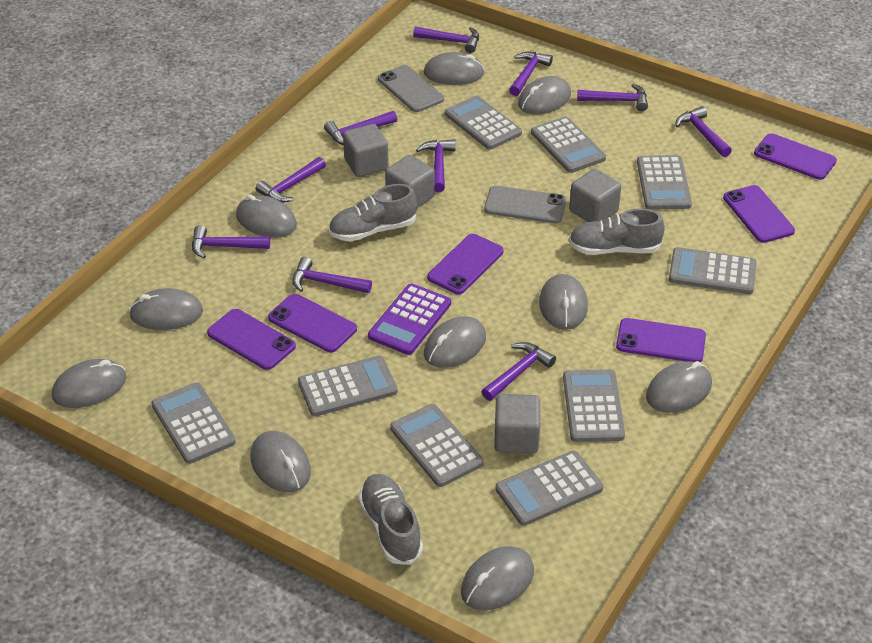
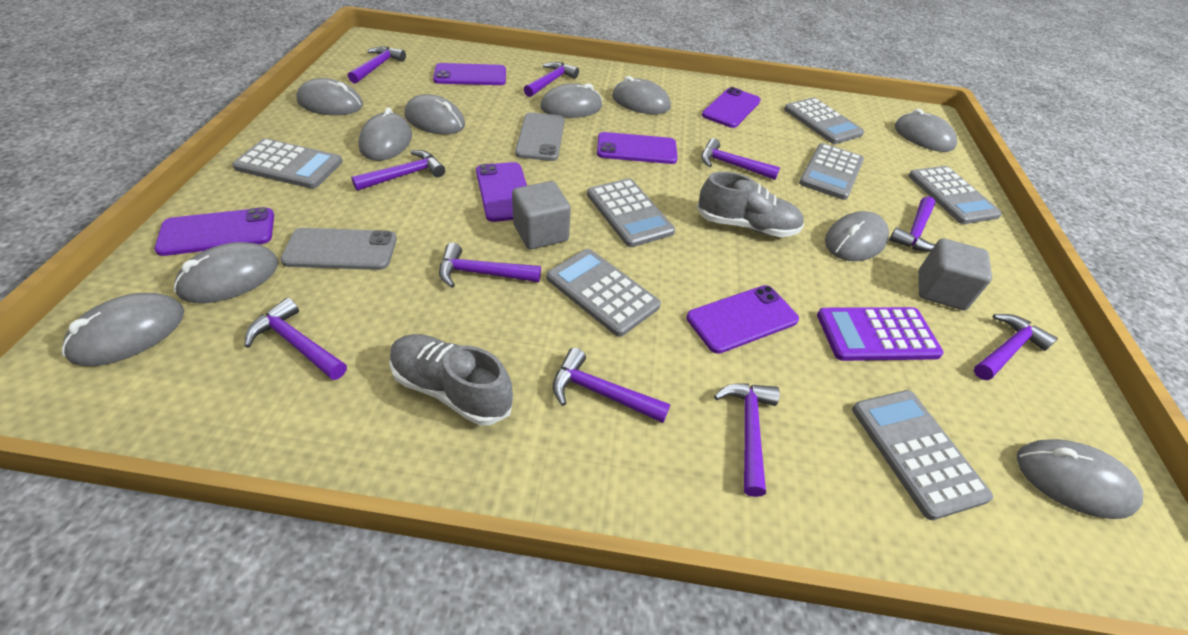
grey calculator: [151,382,236,464] [298,356,398,416] [390,404,483,487] [445,96,522,150] [495,451,603,526] [531,116,606,173] [563,369,625,442] [637,155,692,209] [669,247,757,294] = 9 -> [232,138,343,189] [547,249,661,337] [587,178,675,247] [784,98,864,144] [799,143,864,200] [852,390,993,520] [908,166,1002,224] = 7
grey cube: [343,124,389,177] [385,155,435,208] [494,394,540,453] [569,169,621,222] = 4 -> [512,181,571,249] [918,238,992,310] = 2
grey shoe: [329,184,417,241] [358,474,423,565] [569,208,665,255] = 3 -> [389,334,513,426] [697,172,804,237] = 2

